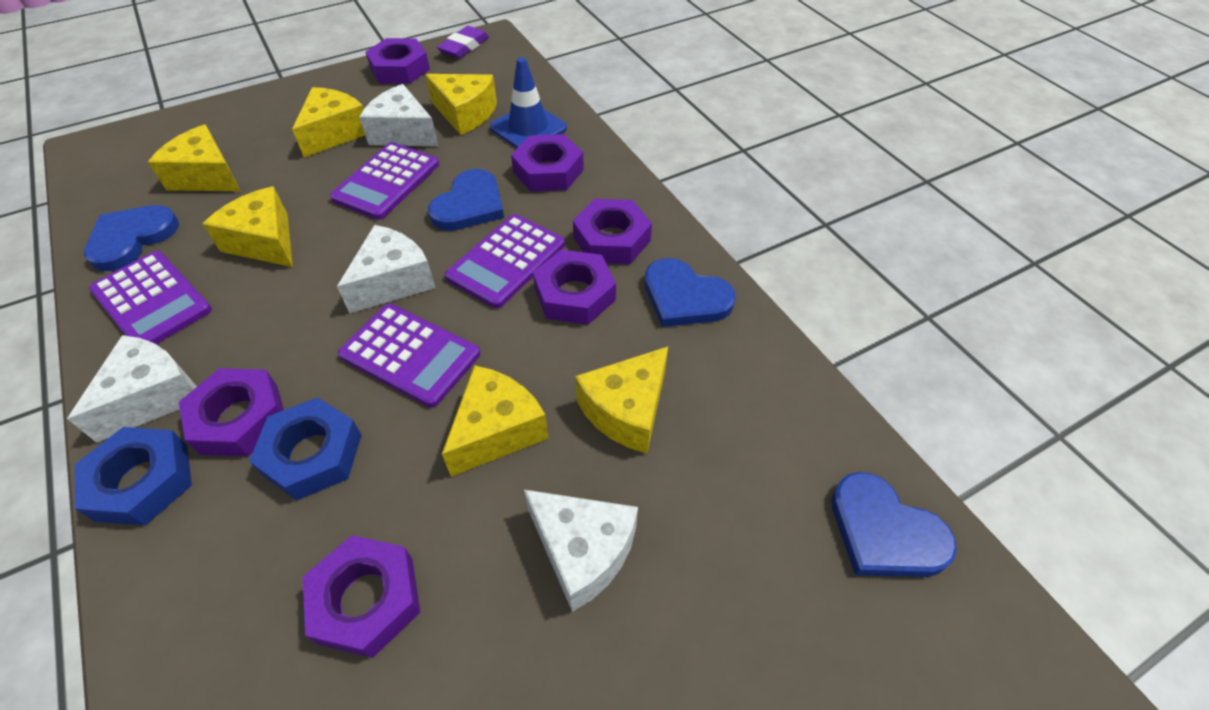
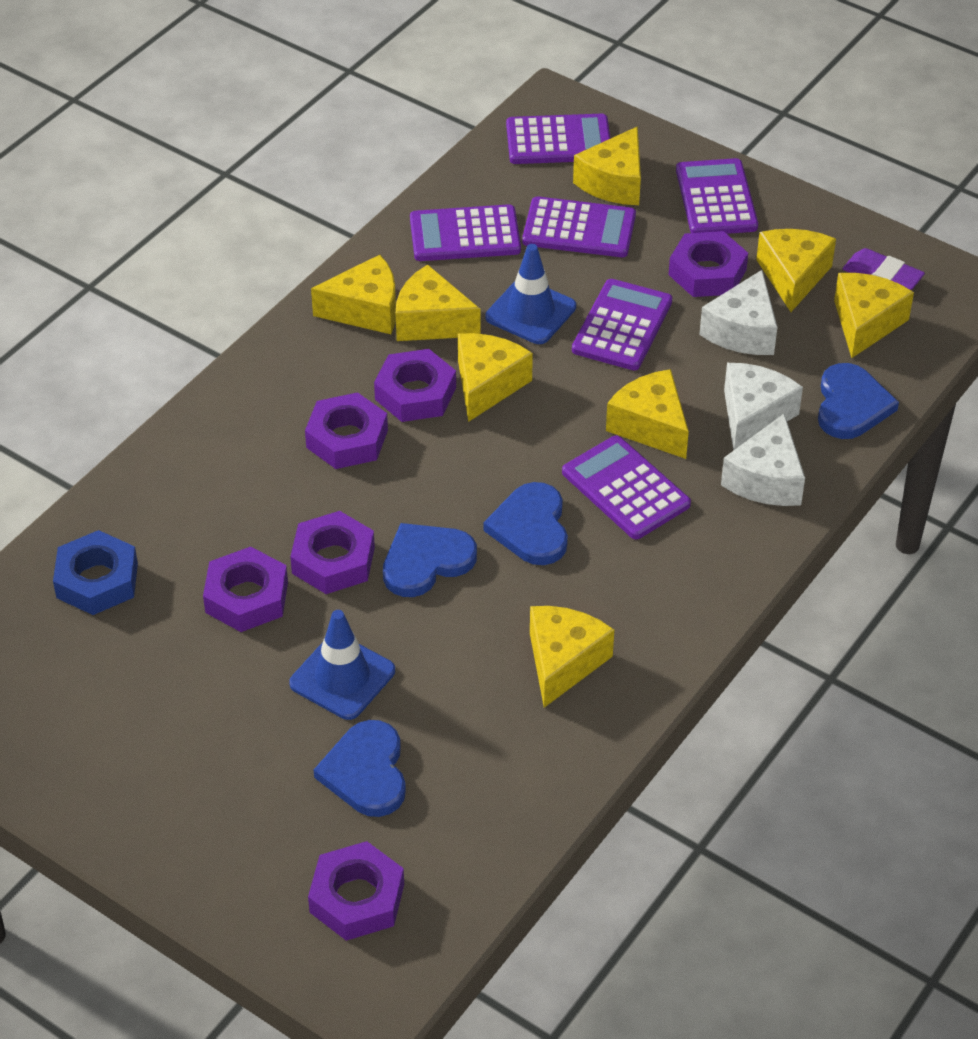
blue nut: [75,427,192,526] [249,397,361,501] = 2 -> [53,530,138,615] = 1
blue traffic cone: [490,57,567,148] = 1 -> [289,610,395,720] [485,244,576,344] = 2
purple calculator: [89,251,212,344] [330,142,439,220] [338,304,480,408] [445,214,565,308] = 4 -> [410,204,521,261] [506,114,610,164] [522,196,636,257] [562,436,691,539] [572,279,672,370] [676,158,758,234] = 6
white cheese: [67,335,197,443] [337,225,436,313] [359,84,438,146] [524,490,638,612] = 4 -> [699,270,777,355] [721,414,805,506] [724,363,803,451] = 3
yellow cheese: [148,124,241,191] [203,186,293,267] [292,87,365,157] [425,74,497,135] [442,365,549,477] [575,347,668,453] = 6 -> [311,255,396,334] [396,264,480,341] [458,333,533,422] [530,606,614,708] [573,126,641,205] [606,369,689,459] [756,229,836,312] [834,273,914,358] = 8

